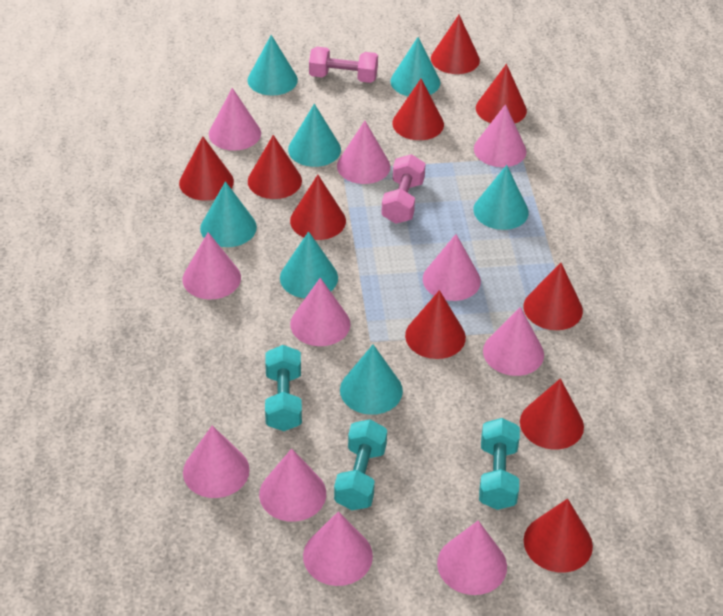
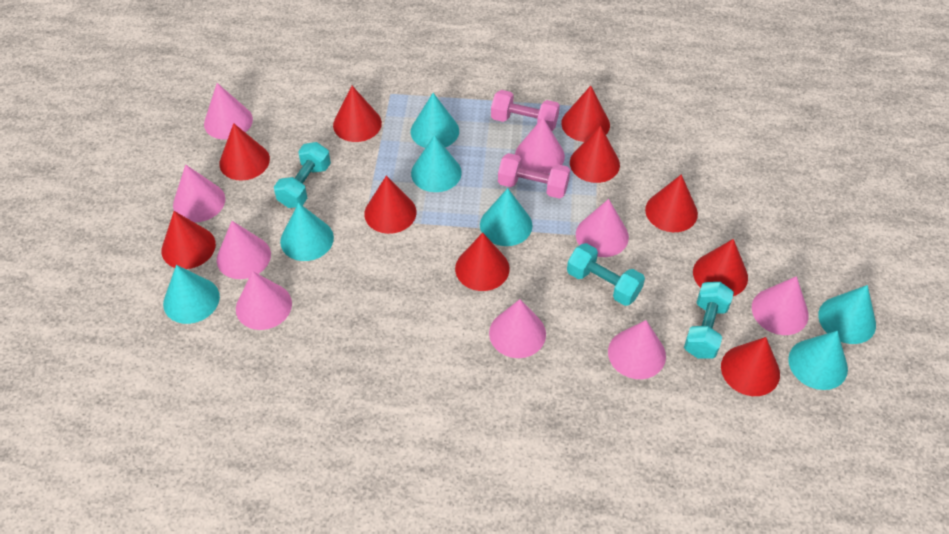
pink cone: [183,232,241,299] [183,426,250,498] [209,88,261,151] [259,448,326,522] [290,278,350,346] [303,511,373,586] [337,121,390,184] [423,234,481,301] [437,521,507,595] [474,104,527,167] [483,307,544,376] = 11 -> [173,164,225,222] [204,83,253,140] [217,221,271,279] [236,271,292,330] [489,299,546,358] [515,118,565,174] [576,199,629,257] [608,320,666,379] [752,276,809,335] = 9

